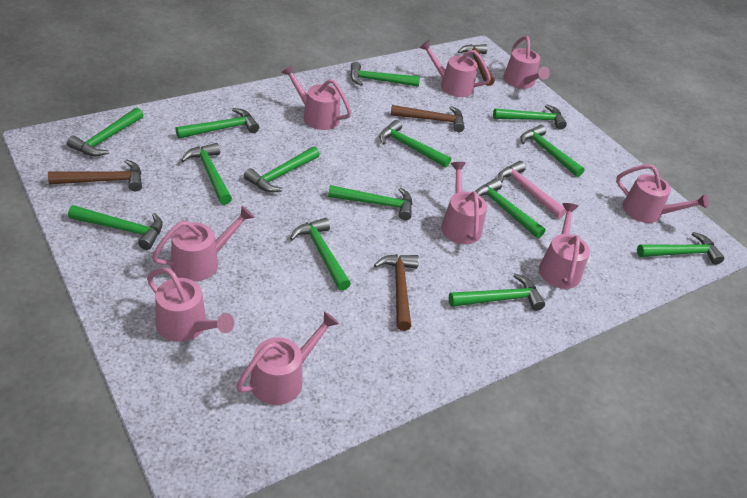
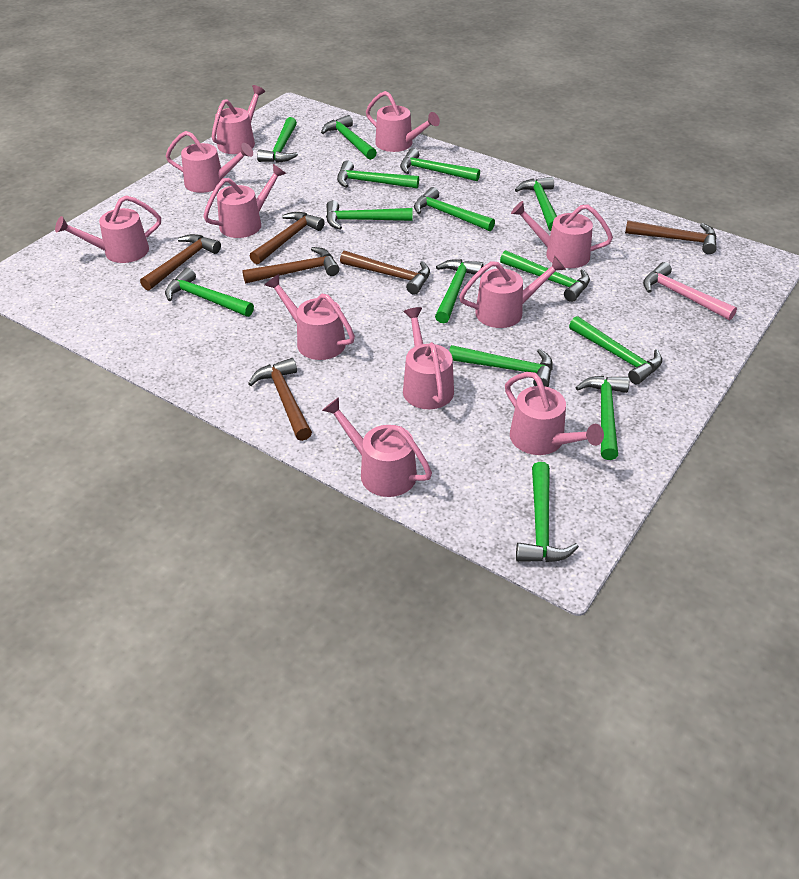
brown hammer: [48,159,142,191] [374,254,419,331] [391,105,465,132] [458,44,495,86] = 4 -> [140,234,221,291] [242,247,340,284] [248,358,312,441] [250,212,325,264] [340,251,430,295] [625,220,717,254] = 6
pink watering can: [147,267,234,342] [152,206,255,282] [236,311,339,405] [281,65,352,130] [419,40,491,97] [441,162,487,244] [503,36,550,89] [539,203,590,289] [616,164,709,223] = 9 -> [55,195,161,263] [166,131,253,193] [203,164,286,238] [212,85,265,154] [265,274,355,360] [322,397,432,497] [366,91,440,152] [403,307,454,409] [459,256,566,328] [505,372,604,455] [511,201,613,268] = 11

